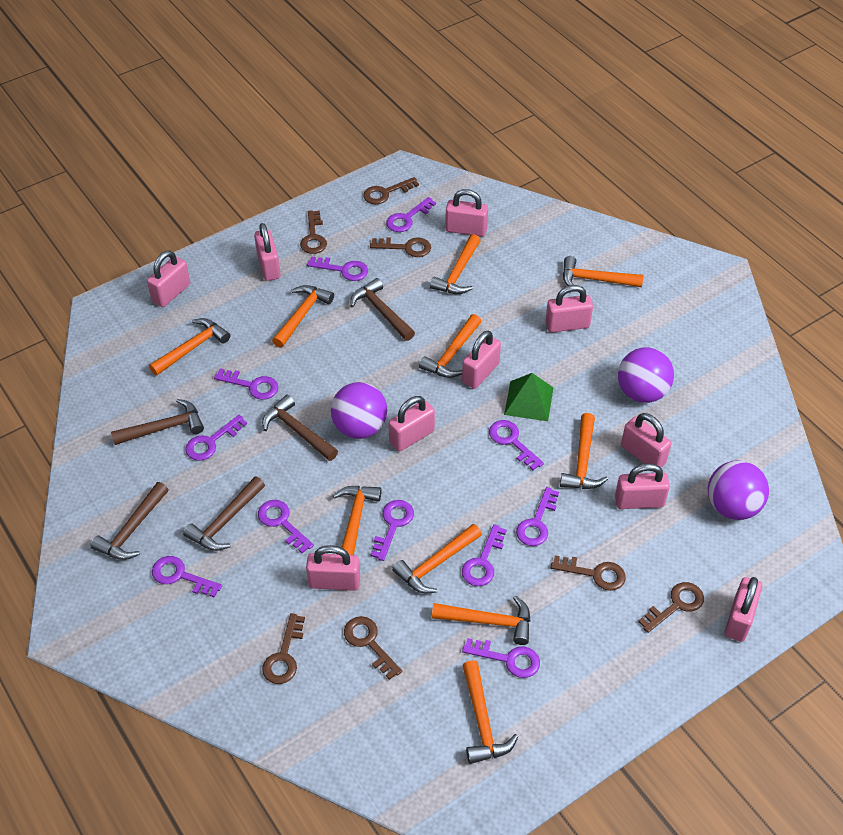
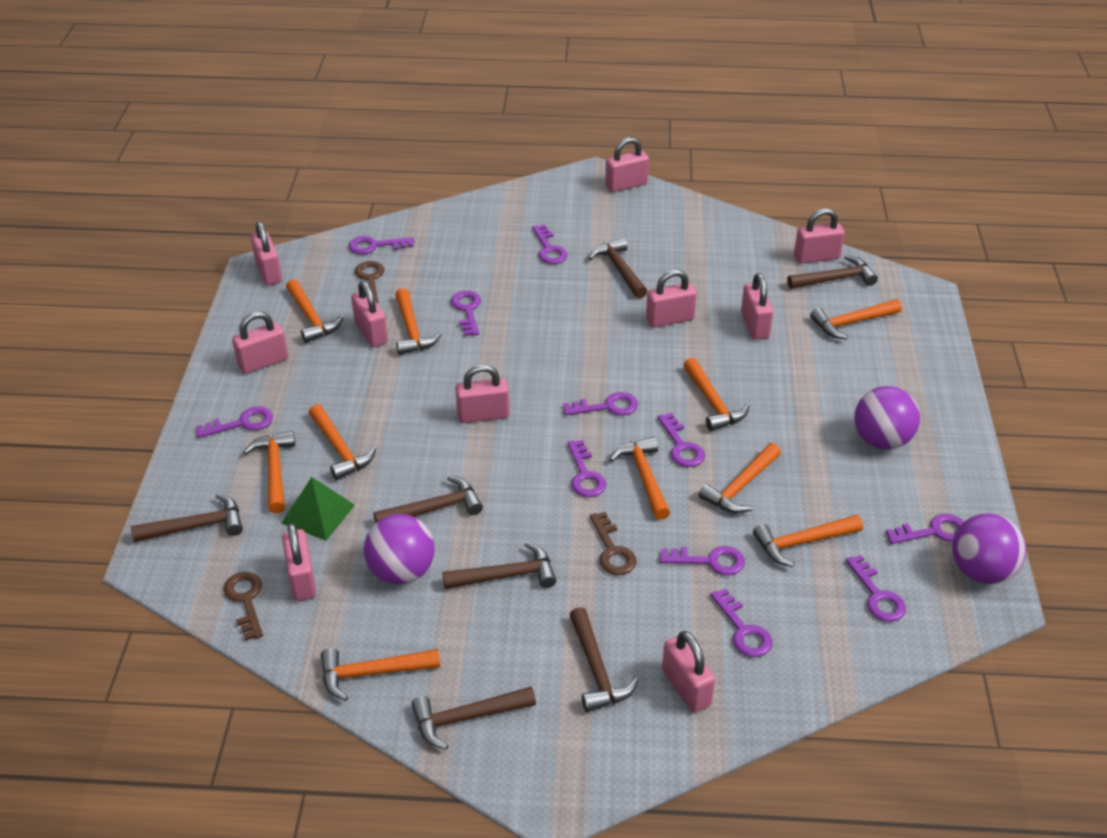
brown hammer: [91,482,169,560] [111,399,204,445] [183,476,265,551] [262,395,338,461] [350,278,415,341] = 5 -> [131,494,243,542] [374,476,483,522] [411,687,536,750] [443,542,556,589] [570,607,639,712] [589,238,647,298] [787,255,878,289] = 7
brown key: [262,613,305,684] [300,210,327,254] [344,616,402,680] [363,177,419,204] [370,237,431,257] [551,555,626,591] [638,582,704,633] = 7 -> [224,572,263,641] [355,261,384,303] [590,512,637,575] = 3

